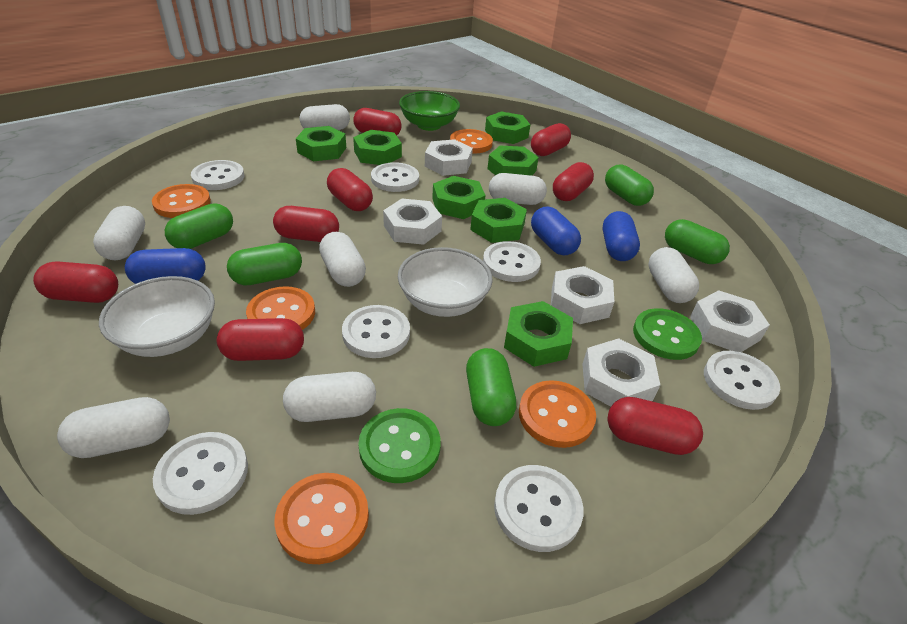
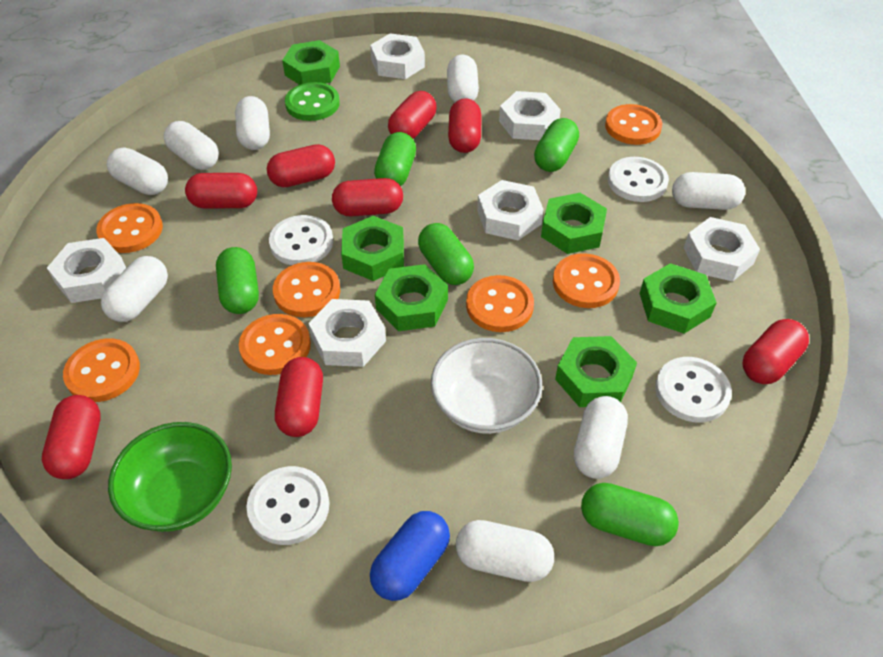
blue capsule: [125,248,206,284] [531,207,581,255] [602,211,640,261] = 3 -> [370,511,450,601] = 1
green button: [358,408,441,483] [633,308,702,360] = 2 -> [285,82,340,121] = 1
green nut: [296,126,346,161] [353,130,402,165] [432,176,486,219] [470,198,527,243] [485,111,530,144] [488,146,539,176] [504,301,573,367] = 7 -> [282,40,340,85] [341,216,404,281] [375,264,448,331] [541,193,607,254] [555,336,637,407] [639,263,717,334] = 6
orange button: [152,184,211,218] [246,286,315,330] [274,473,369,564] [450,129,493,154] [519,380,596,448] = 5 -> [63,338,140,402] [96,203,163,253] [239,314,311,375] [273,262,340,317] [466,275,534,332] [553,253,620,308] [605,104,662,145] = 7
white bowl: [99,276,215,357] [398,247,493,317] = 2 -> [431,338,542,434] = 1
white button: [153,432,248,515] [191,160,244,190] [342,305,410,358] [371,162,419,192] [483,241,541,282] [494,465,583,552] [704,351,780,410] = 7 -> [246,466,329,545] [269,215,333,265] [608,157,669,202] [655,357,732,422] = 4
white capsule: [57,397,170,458] [93,206,145,260] [283,372,376,422] [300,104,350,130] [319,232,366,287] [489,173,547,205] [648,247,699,303] = 7 -> [101,256,168,322] [107,147,168,195] [164,121,219,170] [235,96,270,150] [447,55,479,102] [456,520,554,582] [574,396,628,479] [672,172,745,210] = 8
white nut: [383,199,442,245] [425,139,473,176] [551,266,614,324] [582,338,660,407] [690,290,770,352] = 5 -> [47,238,126,303] [308,299,386,367] [370,33,425,79] [477,180,544,240] [499,91,561,140] [684,217,760,282] = 6

